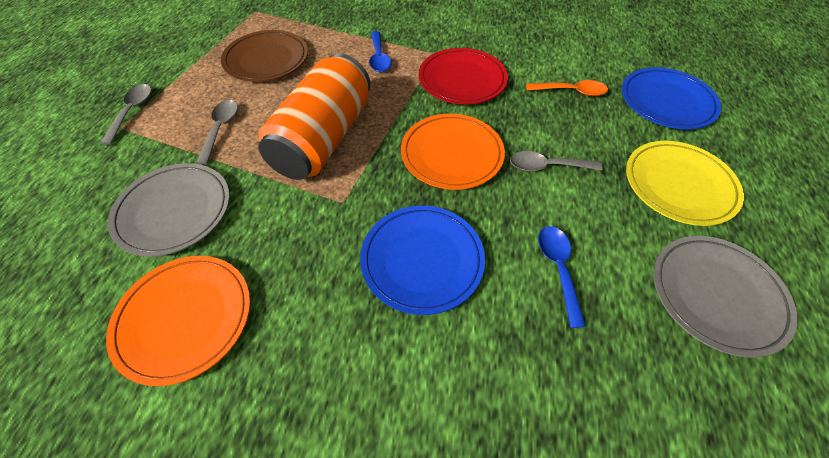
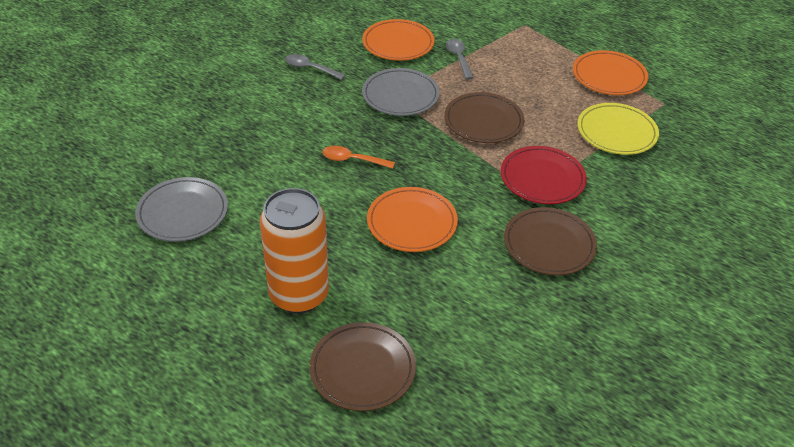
blue plate: [360,206,485,315] [622,67,721,130] = 2 -> none = 0
blue spoon: [369,31,391,72] [538,226,586,328] = 2 -> none = 0
brown plate: [221,30,308,82] = 1 -> [309,322,416,411] [444,92,524,143] [504,207,597,275] = 3
grey spoon: [101,84,152,145] [196,100,238,165] [510,151,603,172] = 3 -> [285,54,345,80] [446,39,474,79] = 2
orange plate: [106,256,250,386] [401,114,505,190] = 2 -> [362,19,434,61] [367,187,458,252] [573,50,648,95] = 3

